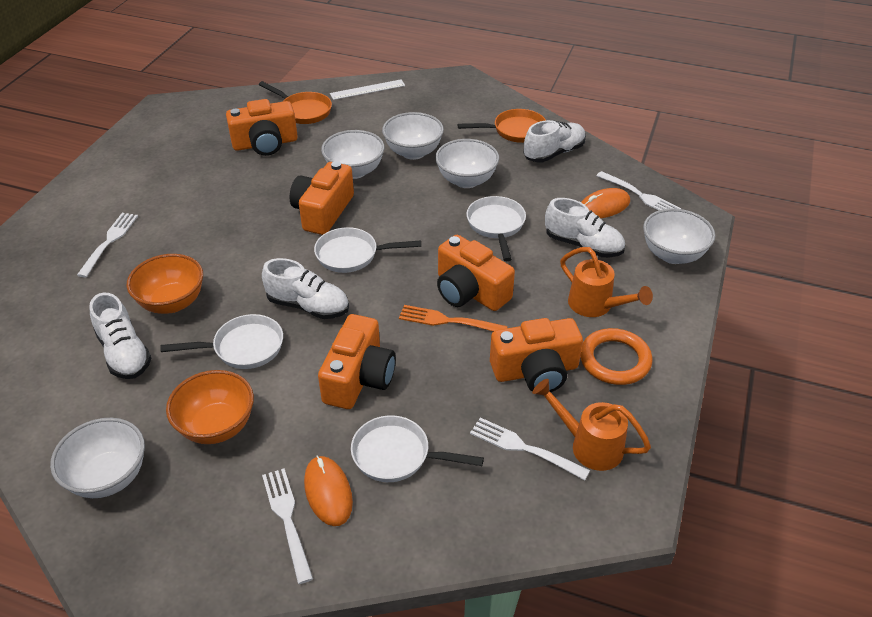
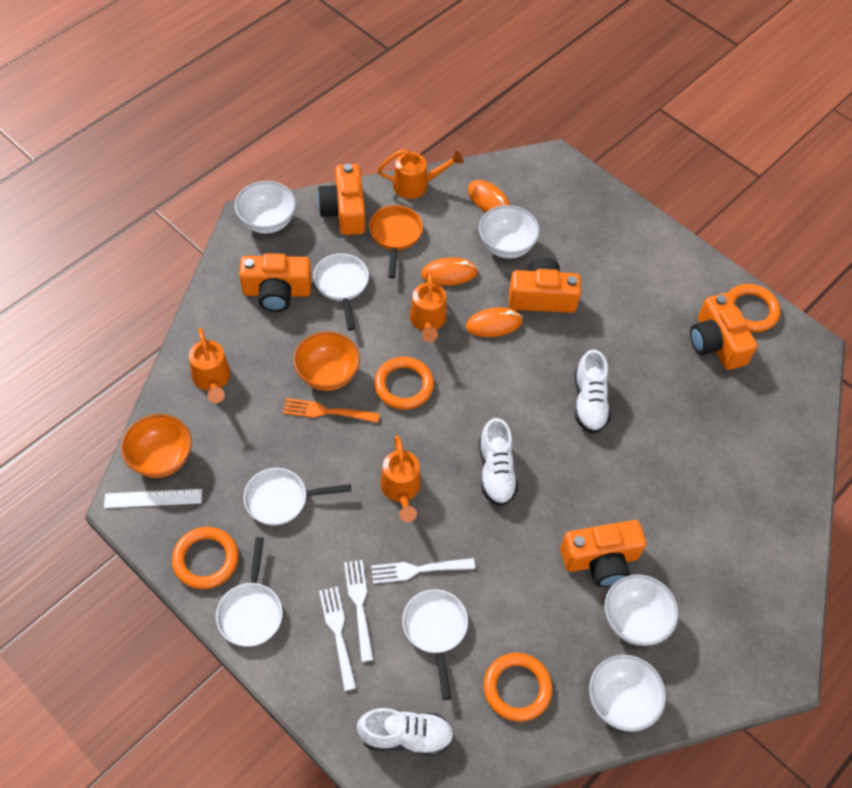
orange mouse: [304,456,353,526] [581,188,630,219] = 2 -> [421,257,478,286] [466,307,523,337] [468,180,510,212] = 3
orange pan: [259,81,332,124] [457,109,546,143] = 2 -> [369,205,423,278] = 1
orange ring: [580,328,653,385] = 1 -> [172,527,238,589] [374,357,434,410] [483,653,553,722] [727,284,780,332] = 4
orange watering can: [532,379,651,471] [560,247,653,317] = 2 -> [189,328,230,403] [377,149,463,199] [380,435,421,522] [409,270,446,342] = 4
white bowl: [50,418,145,498] [321,130,385,179] [382,112,444,160] [435,139,499,188] [643,208,715,264] = 5 -> [235,181,296,234] [479,205,540,259] [589,655,666,732] [605,574,679,646] = 4
white fork: [77,213,138,278] [262,468,313,584] [470,417,590,481] [596,171,681,211] = 4 -> [319,587,356,691] [344,560,373,662] [371,558,475,584] = 3
white shoe: [90,293,152,379] [262,258,349,319] [524,120,586,162] [545,198,625,257] = 4 -> [357,708,454,756] [479,418,518,506] [575,349,611,433] = 3

